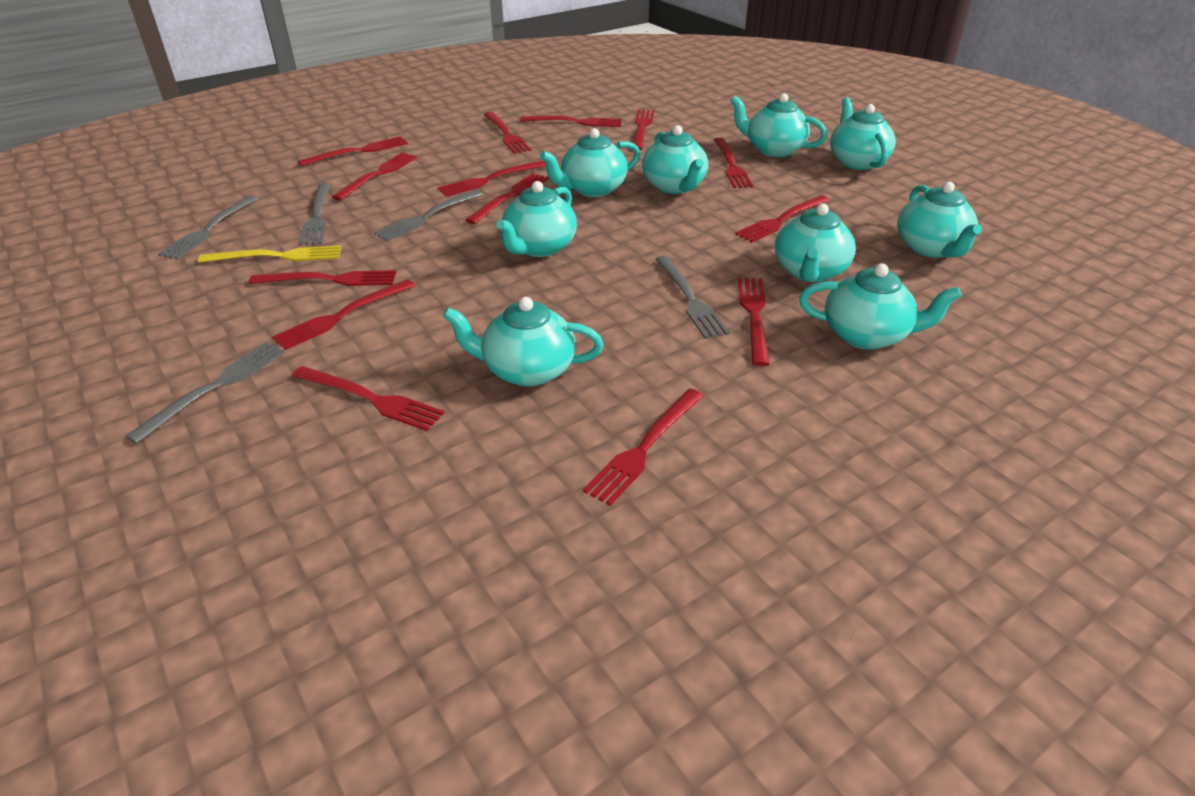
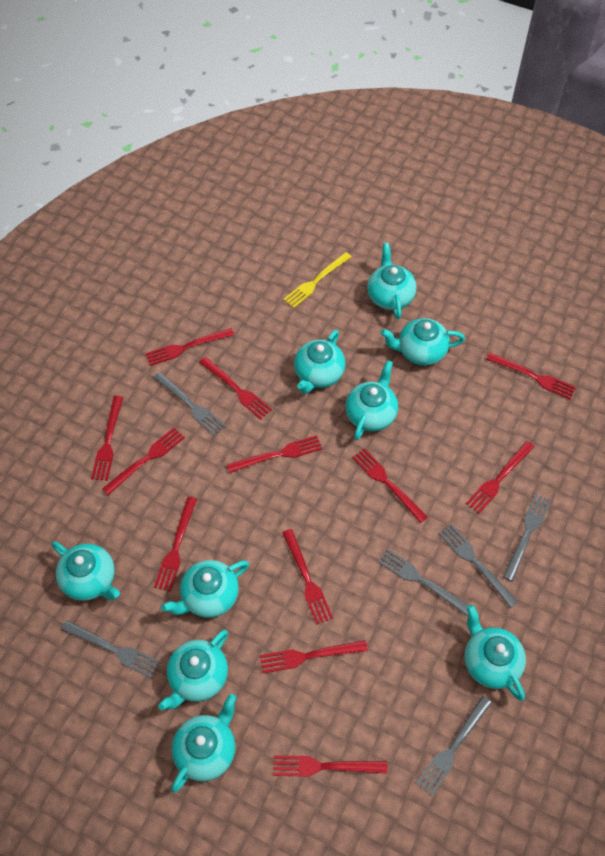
grey fork: [125,342,285,444] [158,195,259,260] [298,183,331,246] [374,190,483,242] [655,256,730,339] = 5 -> [61,620,160,678] [153,372,226,436] [378,549,469,616] [416,696,492,796] [439,524,518,608] [503,493,551,582] = 6
red fork: [248,270,396,286] [272,279,415,350] [292,366,445,431] [298,136,408,166] [332,153,417,200] [437,160,546,197] [465,173,549,224] [484,112,531,154] [520,116,622,127] [583,389,703,506] [633,109,655,150] [714,138,753,188] [735,195,830,243] [738,278,769,366] = 14 -> [91,396,123,481] [102,428,185,495] [145,328,234,366] [154,497,197,592] [199,357,272,420] [227,435,322,473] [260,640,368,673] [273,756,388,777] [282,529,333,625] [352,448,428,523] [466,441,535,514] [486,353,576,399] = 12

